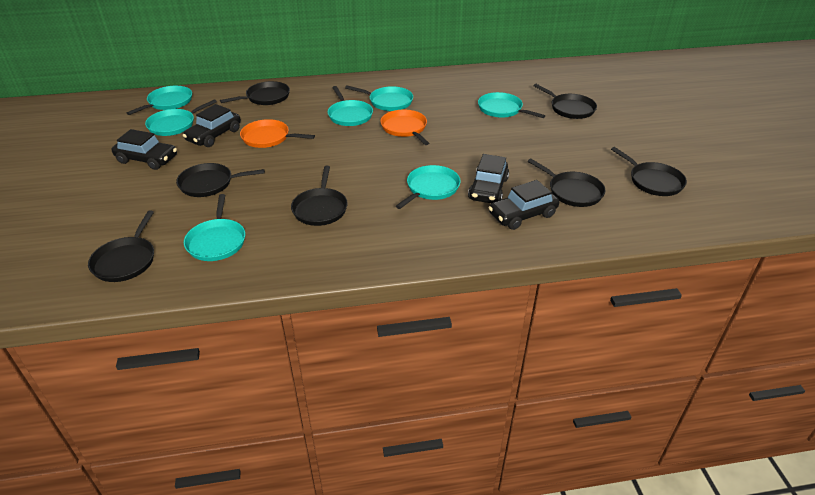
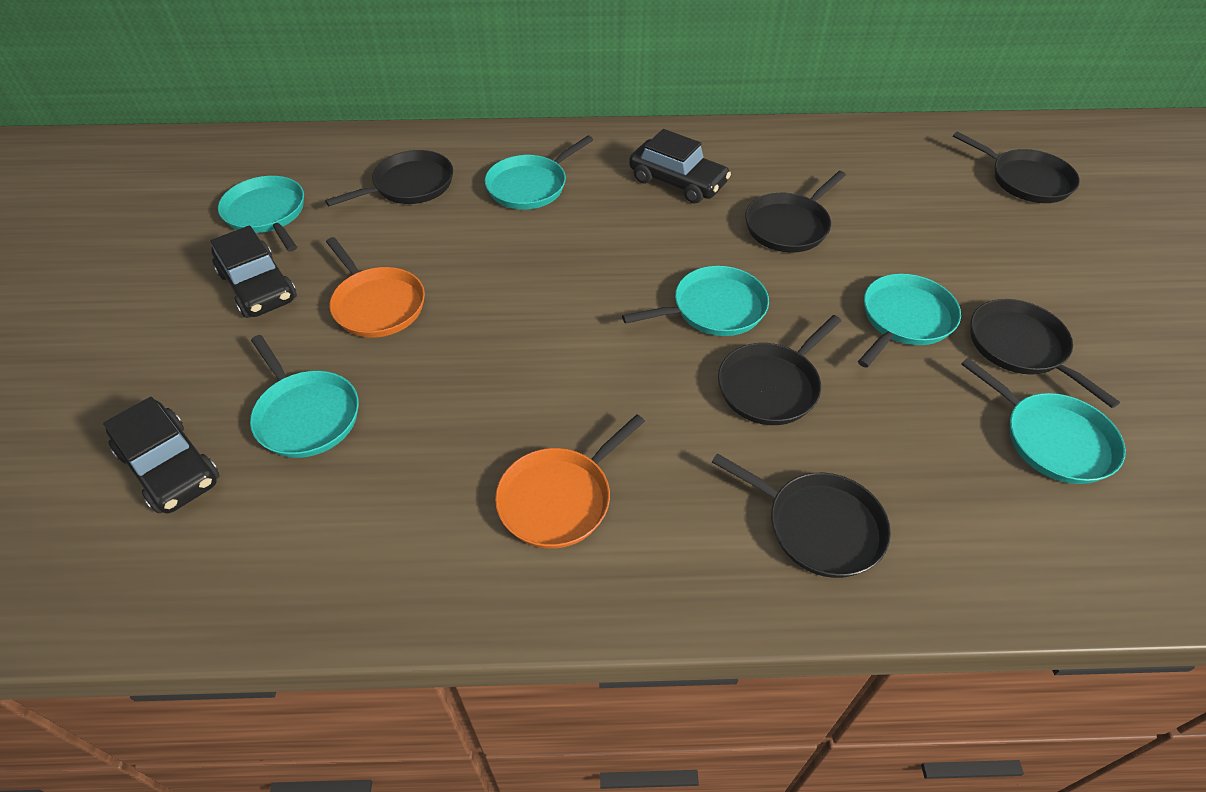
black car: [112,129,177,170] [183,104,241,147] [468,154,509,203] [489,180,559,230] = 4 -> [103,397,219,514] [210,225,297,318] [629,129,731,204] = 3
black pan: [88,210,154,282] [176,163,265,197] [220,81,290,105] [291,166,348,226] [528,159,606,207] [533,84,597,119] [611,147,687,196] = 7 -> [325,150,453,206] [712,453,891,578] [718,315,841,425] [745,171,846,252] [953,131,1080,203] [971,299,1120,408] = 6
turquoise pan: [127,86,192,115] [145,99,217,136] [184,194,245,261] [327,86,373,126] [345,85,413,111] [396,165,461,209] [478,92,545,118] = 7 -> [218,176,304,252] [250,335,359,458] [485,135,593,210] [622,266,769,336] [858,274,961,368] [961,358,1126,484] = 6

